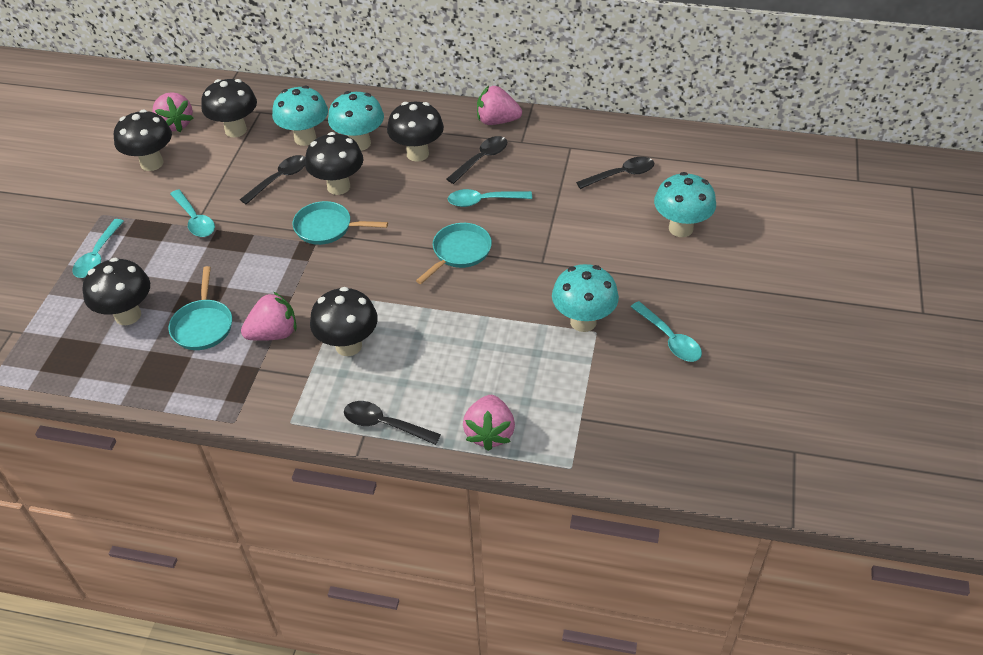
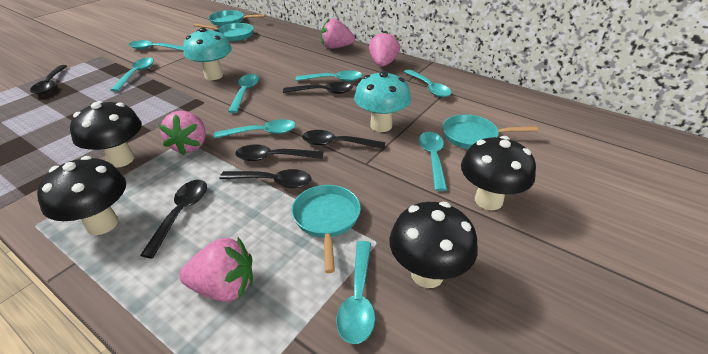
black mushroom: [83,258,150,325] [114,109,172,171] [201,79,257,137] [305,132,364,195] [310,287,378,356] [387,102,444,162] = 6 -> [37,156,126,235] [70,101,142,168] [389,202,478,288] [461,136,536,210] = 4
black spoon: [240,155,305,205] [344,401,441,445] [446,136,507,184] [576,157,654,189] = 4 -> [30,65,67,94] [140,180,207,259] [220,169,311,188] [235,144,323,161] [283,82,353,94] [302,130,385,149] = 6
turquoise mushroom: [272,86,328,146] [328,91,384,151] [552,264,619,332] [654,172,716,237] = 4 -> [183,28,232,80] [354,71,411,132] = 2
turquoise pan: [168,266,232,350] [292,201,388,245] [416,223,492,284] = 3 -> [194,23,254,41] [209,10,265,26] [291,185,361,273] [443,114,538,149] = 4
turquoise spoon: [72,219,124,278] [170,189,215,237] [448,189,532,207] [631,301,702,362] = 4 -> [110,58,154,92] [129,40,184,51] [214,119,296,138] [228,74,259,113] [296,70,362,82] [336,241,375,344] [404,69,452,97] [419,132,447,191] = 8

